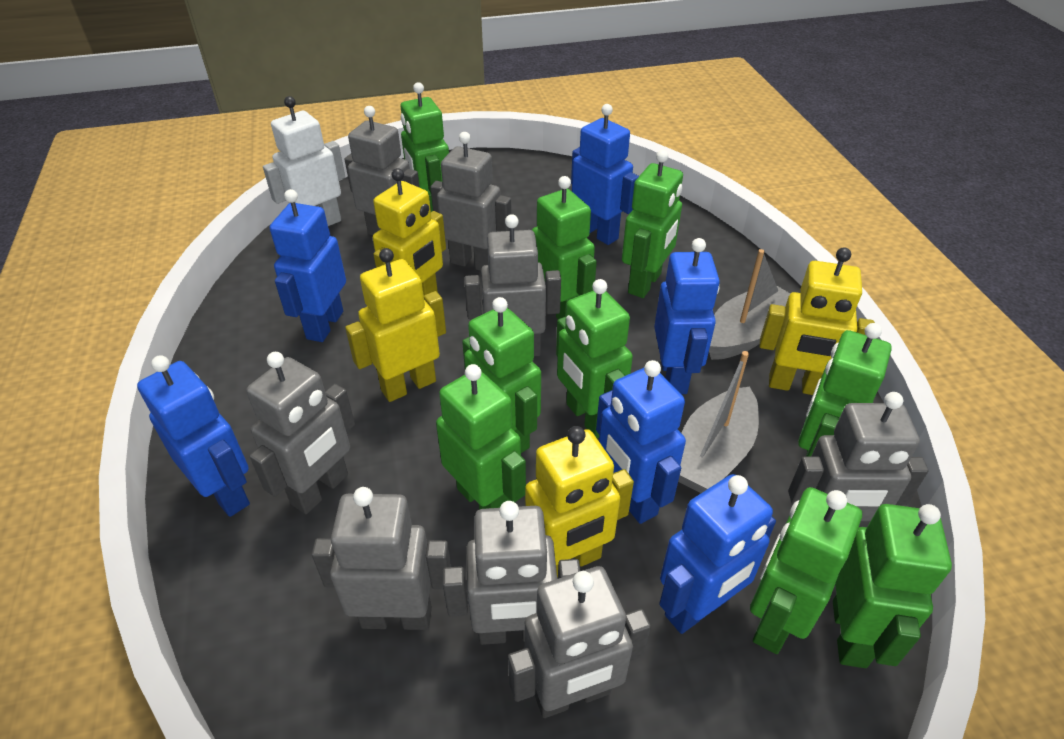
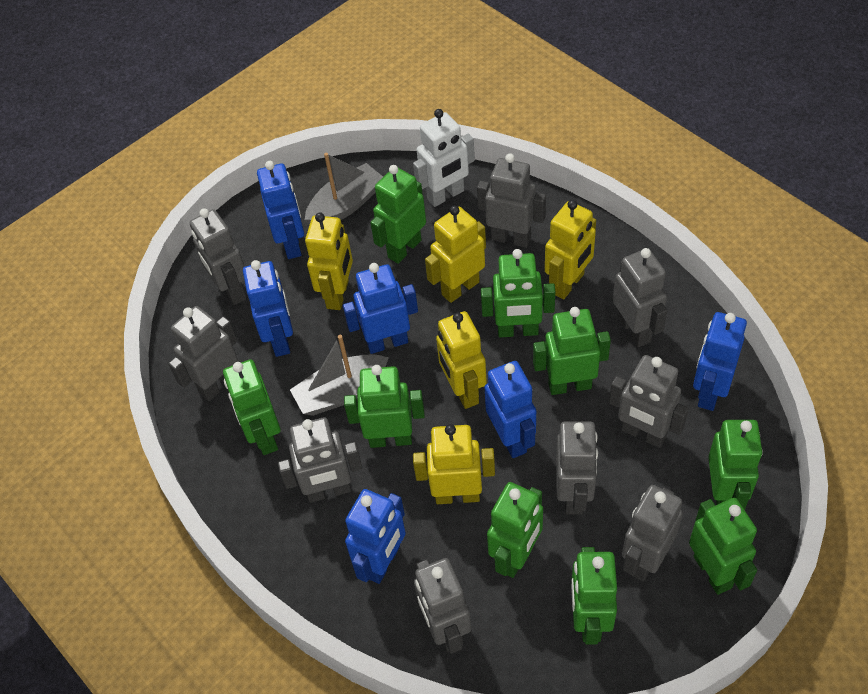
grey robot: [246,352,355,514] [312,487,451,630] [345,106,420,235] [431,132,511,271] [443,501,580,645] [464,214,561,356] [508,566,651,718] [788,392,928,527] = 8 -> [168,306,238,401] [190,208,247,305] [278,417,362,503] [414,558,471,654] [477,153,546,248] [556,421,598,515] [609,355,689,448] [613,248,667,347] [622,485,683,582] = 9
yellow robot: [345,248,446,402] [373,168,446,295] [525,426,634,577] [759,247,875,395] = 4 -> [305,212,353,310] [413,424,495,504] [425,205,486,303] [436,311,487,409] [545,200,596,299] = 5

